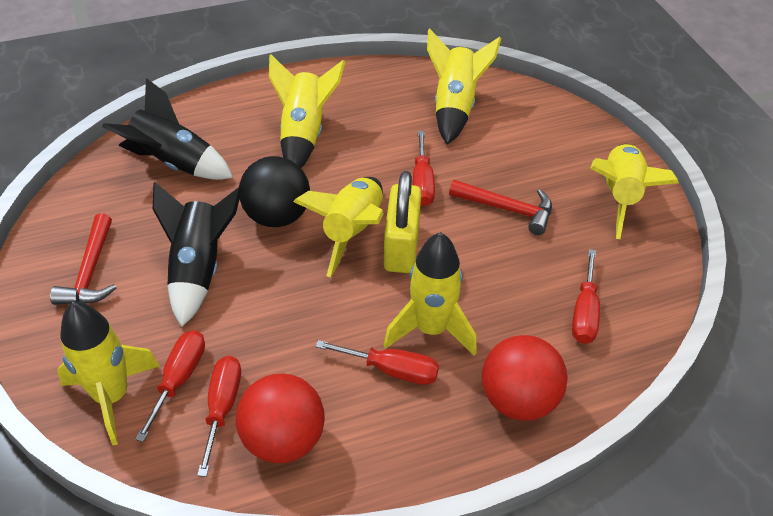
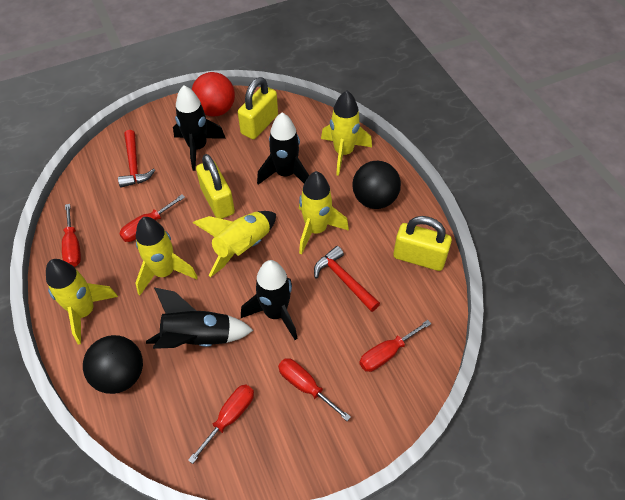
black ball: [239,156,310,227] = 1 -> [83,335,143,394] [352,161,401,209] = 2
black rocket: [102,78,233,180] [153,182,242,327] = 2 -> [146,287,253,349] [173,85,226,171] [241,260,297,340] [257,113,309,185] = 4
red ball: [236,374,325,463] [482,335,568,421] = 2 -> [192,72,235,116] = 1
yellow padlock: [384,171,421,273] = 1 -> [196,154,235,219] [238,77,278,139] [393,216,452,271] = 3
yellow rocket: [57,302,160,445] [269,54,345,168] [293,177,384,277] [384,232,477,356] [427,29,501,145] [590,144,679,239] = 6 -> [46,259,118,344] [135,217,198,296] [193,211,276,277] [299,171,349,254] [321,91,372,176] = 5

